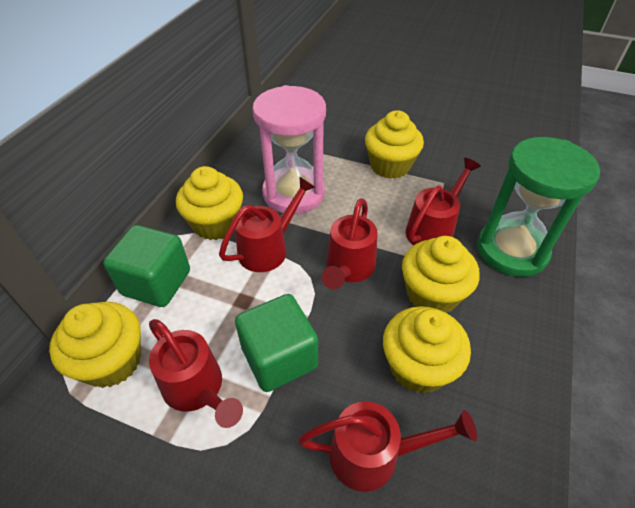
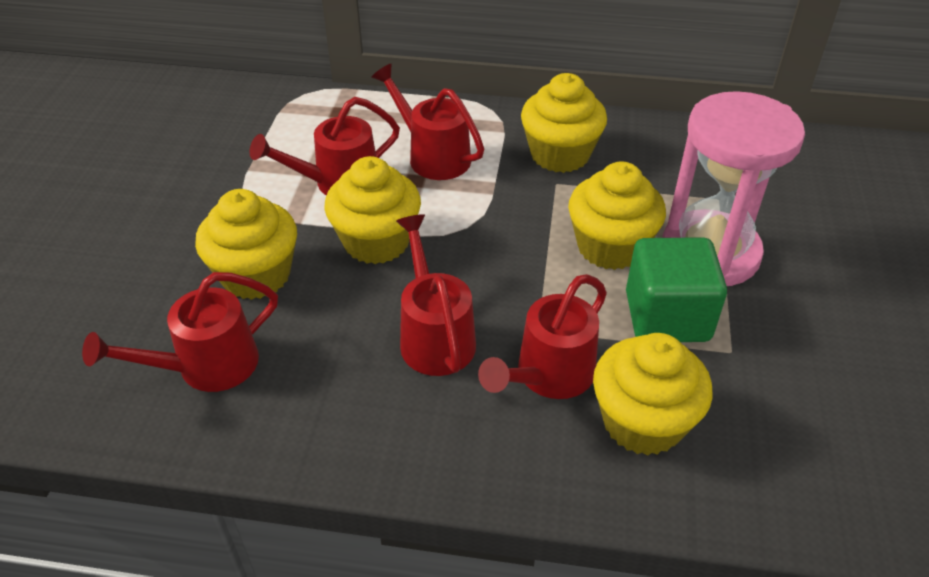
green cube: [103,225,190,307] [235,294,318,392] = 2 -> [626,237,727,342] = 1
green hourglass: [477,137,600,277] = 1 -> none = 0

